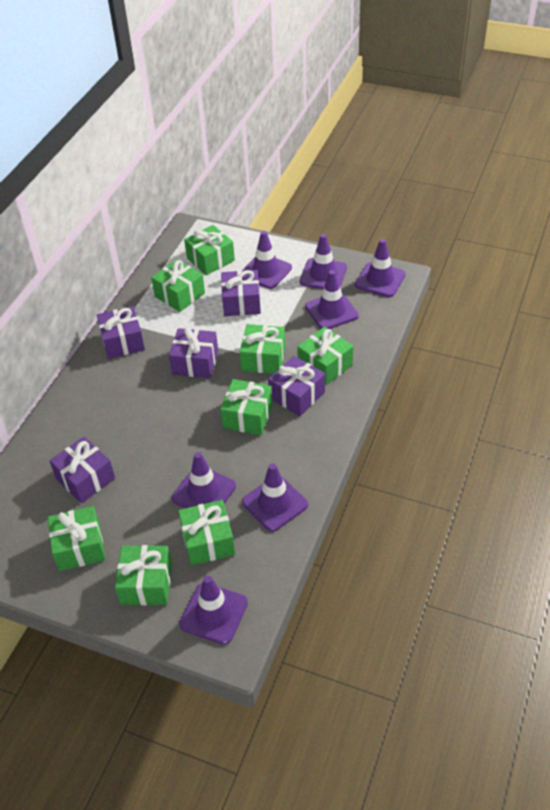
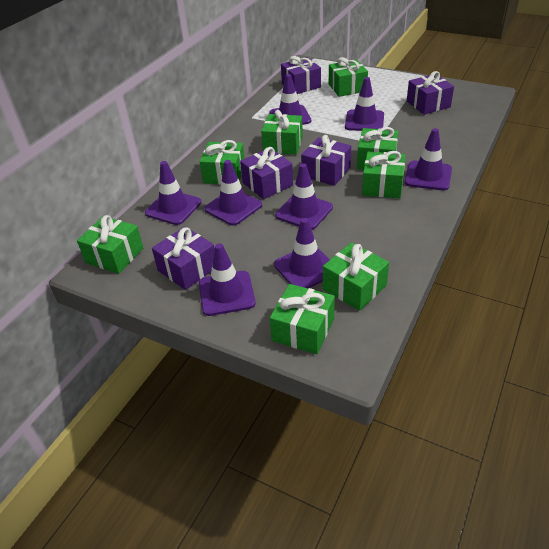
purple traffic cone: [172,452,236,508] [179,576,248,645] [242,231,292,289] [242,463,308,532] [300,234,347,289] [305,270,359,329] [355,239,406,297] = 7 -> [145,161,202,225] [199,243,256,316] [205,160,262,226] [269,74,311,125] [274,218,330,288] [275,163,333,230] [345,77,384,131] [405,128,452,191] = 8

